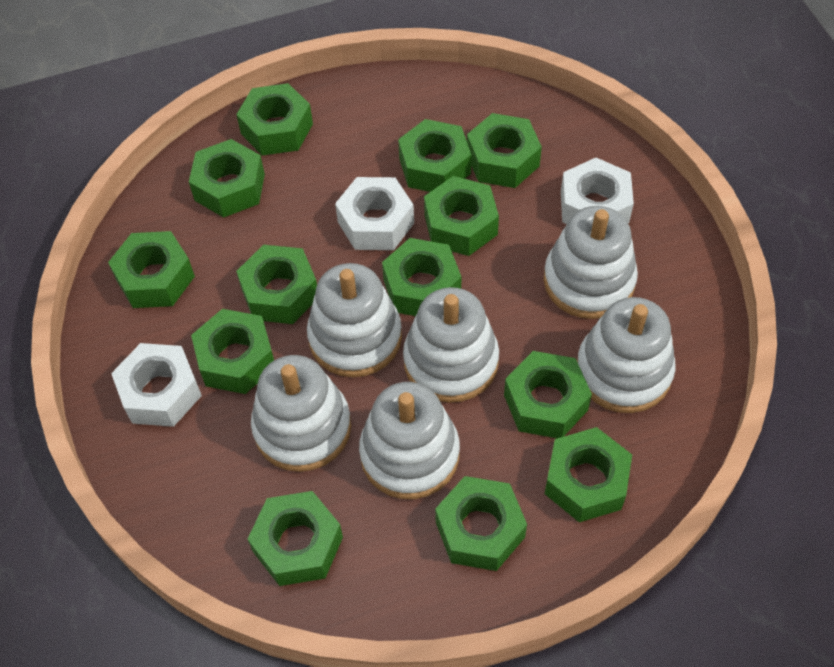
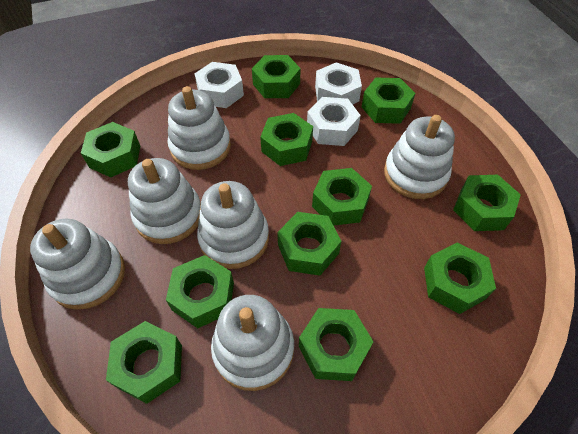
green nut: [108,231,195,308] [189,139,265,218] [191,309,274,394] [236,83,313,156] [236,245,317,324] [248,491,343,586] [382,238,461,316] [398,119,472,192] [424,176,499,256] [435,476,527,571] [467,113,542,188] [504,351,592,438] [545,427,632,522] = 13 -> [81,122,140,178] [106,321,182,404] [166,255,234,328] [252,55,301,98] [260,113,313,166] [277,212,341,276] [299,308,374,381] [312,168,372,226] [362,77,415,124] [424,242,496,314] [453,175,521,231] = 11

